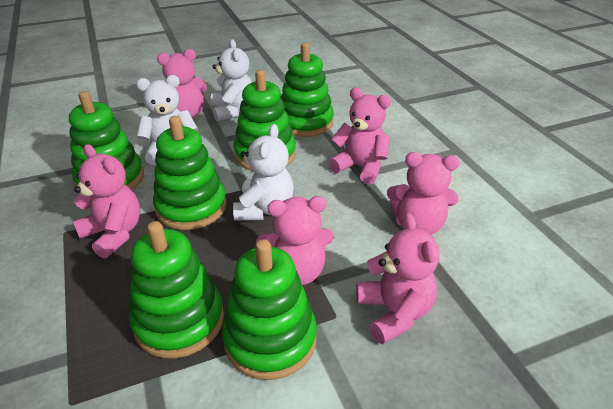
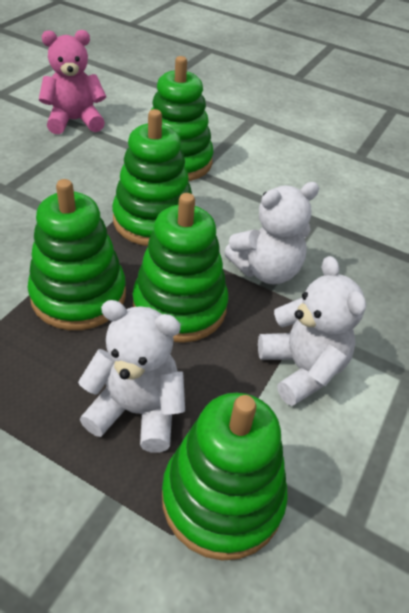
green stacking toy: [69,91,144,190] [129,221,224,358] [153,116,227,230] [222,239,317,380] [233,70,296,171] [280,42,334,137] = 6 -> [28,179,126,330] [112,109,192,246] [132,193,228,343] [151,56,214,181] [162,393,288,561] = 5
pink teddy bear: [73,144,140,259] [157,49,207,118] [256,196,334,285] [328,88,391,185] [356,213,440,344] [387,152,460,235] = 6 -> [39,30,106,134] = 1

